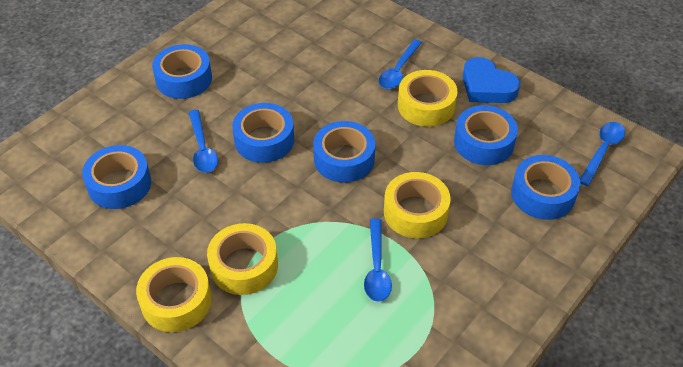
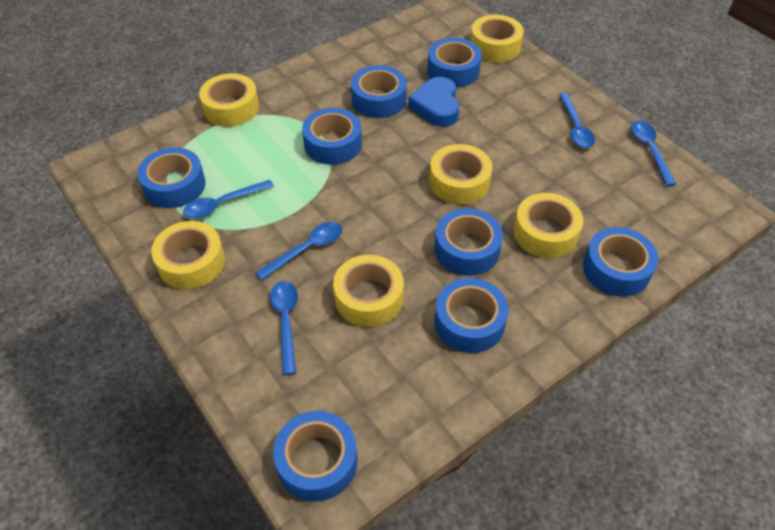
blue spoon: [189,110,218,173] [364,219,392,302] [378,39,422,89] [580,122,625,186] = 4 -> [183,180,274,219] [256,222,342,280] [270,281,298,375] [559,93,595,148] [631,121,676,186] = 5
blue tape: [82,145,151,209] [152,44,212,99] [232,103,294,163] [313,121,375,183] [454,105,518,165] [511,155,581,220] = 6 -> [137,147,206,208] [273,411,358,501] [302,108,362,165] [351,65,407,118] [427,38,482,88] [434,278,509,353] [435,208,503,276] [583,227,659,297] = 8
yellow tape: [136,257,212,332] [207,223,278,295] [384,172,451,238] [398,70,458,127] = 4 -> [151,221,225,290] [199,73,259,127] [333,255,404,327] [429,144,492,205] [470,15,524,62] [513,193,583,258] = 6

